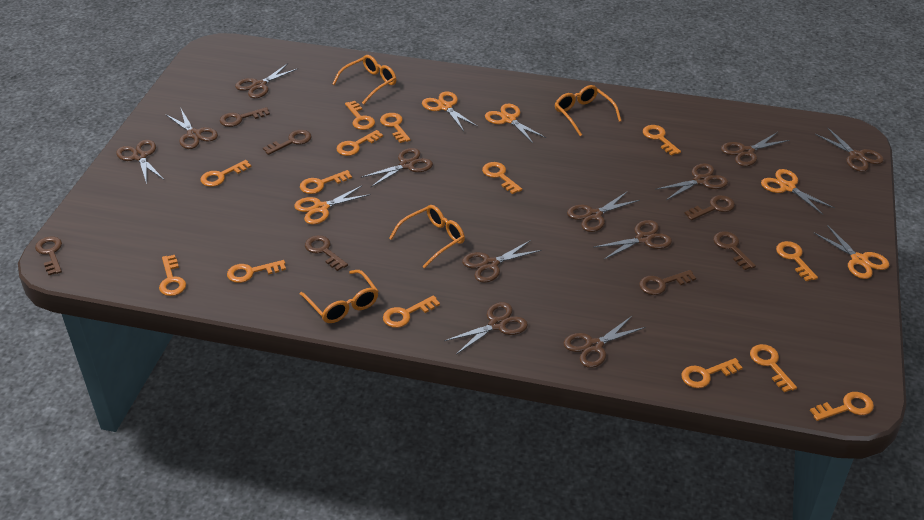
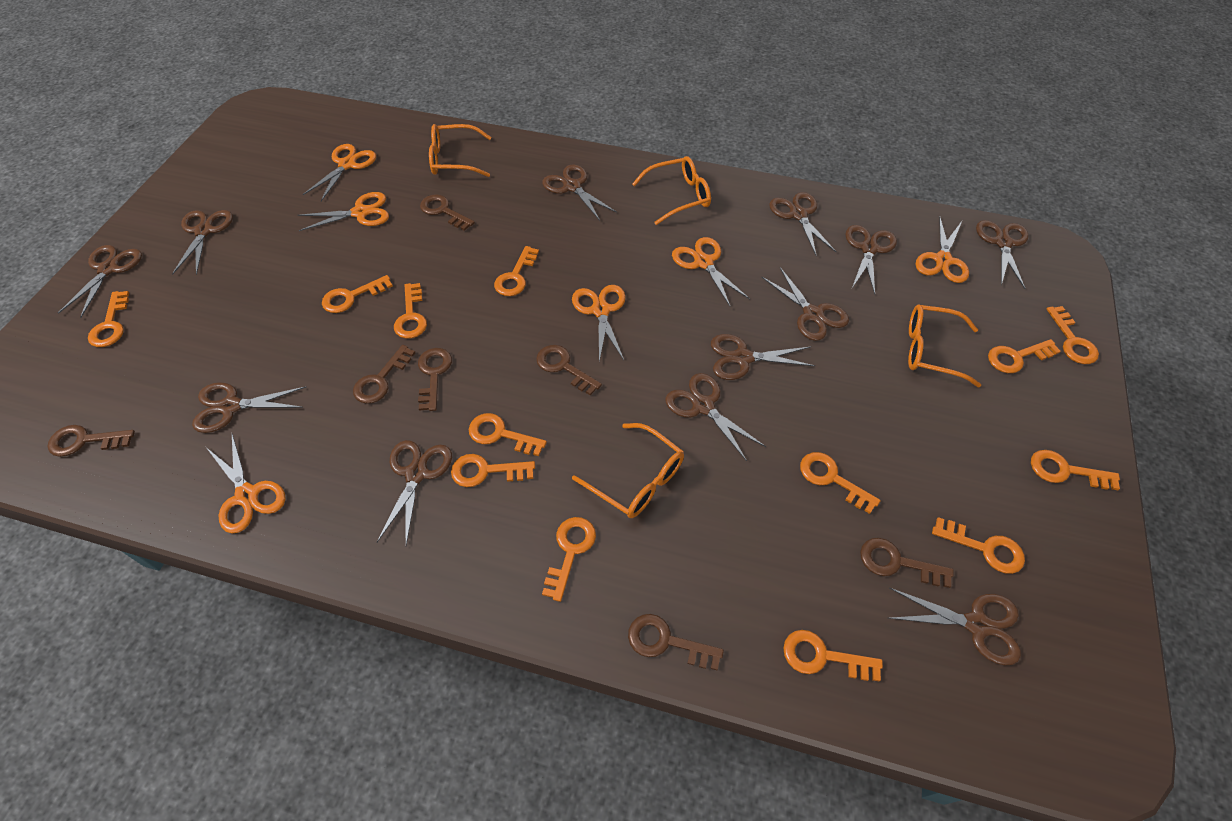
orange key: [159,255,186,296] [201,160,251,187] [227,260,286,283] [300,170,352,194] [336,130,383,156] [345,101,375,130] [380,113,410,143] [383,295,440,328] [482,162,522,194] [643,125,681,156] [681,358,743,388] [750,344,797,392] [776,241,818,281] [810,392,874,421] = 14 -> [88,291,129,347] [322,275,393,313] [394,283,427,339] [451,454,535,487] [469,413,547,456] [494,246,539,296] [542,517,596,602] [783,630,883,682] [800,452,881,514] [932,517,1025,574] [988,339,1061,373] [1031,450,1120,490] [1047,306,1099,364] = 13
orange scissors: [294,186,371,224] [422,91,478,131] [485,103,546,143] [761,169,835,215] [814,225,889,279] = 5 -> [207,434,286,533] [298,192,389,231] [303,144,376,201] [572,285,626,362] [672,237,750,306] [915,216,969,283] = 6

